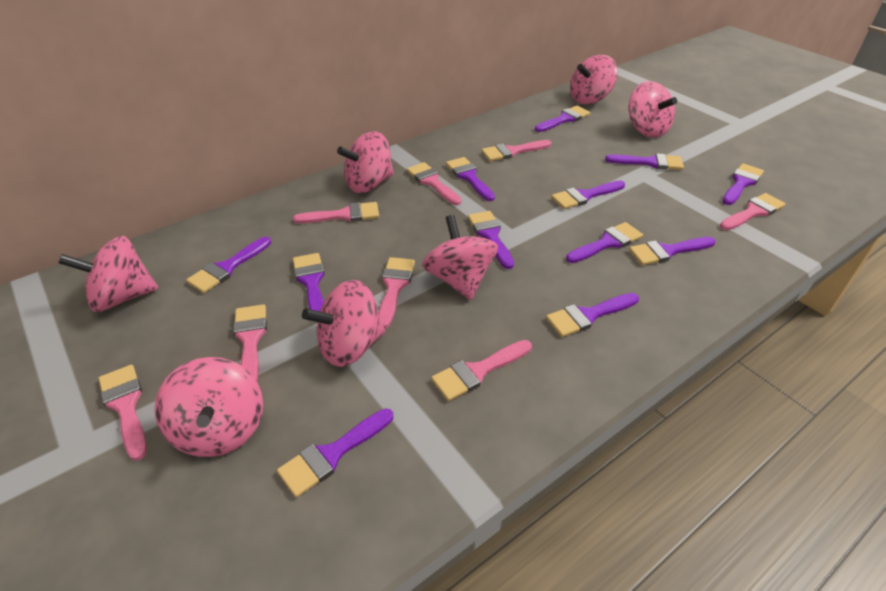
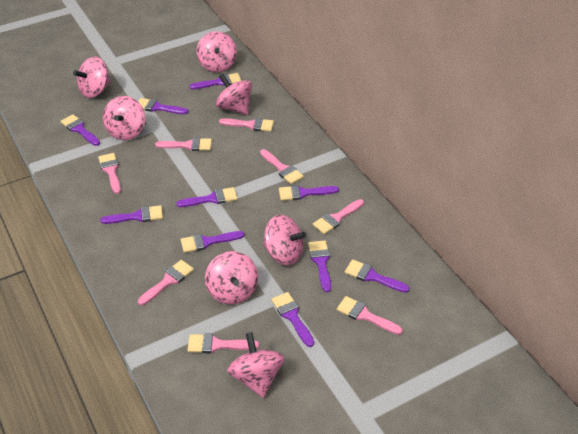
purple brush: [186,237,271,293] [277,408,393,498] [293,253,325,312] [446,157,495,201] [468,211,514,269] [535,106,591,132] [546,293,639,337] [551,181,625,209] [566,222,643,263] [605,153,684,170] [629,237,716,265] [722,163,764,205] = 12 -> [60,114,100,146] [100,205,163,224] [138,98,188,114] [176,187,238,207] [181,231,244,253] [190,73,242,89] [271,292,314,347] [279,185,339,201] [308,240,331,292] [345,259,410,293] = 10

